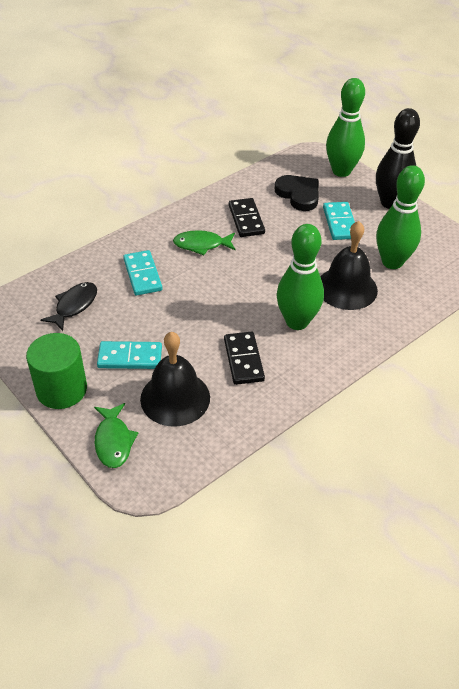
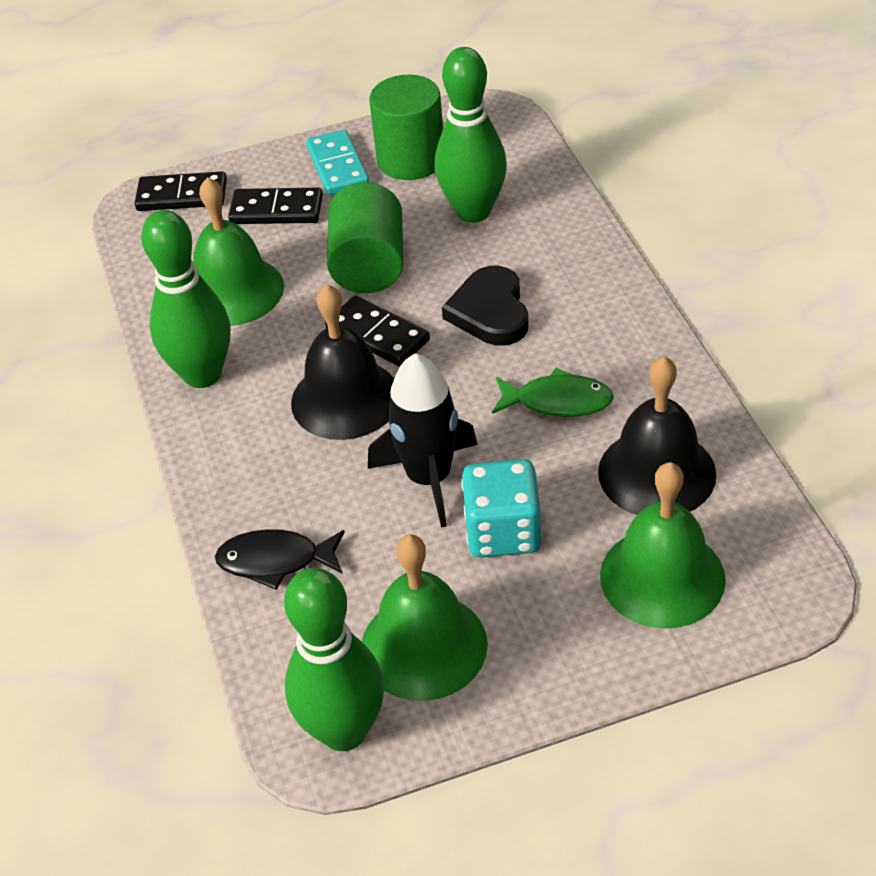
black bowling pin: [376,108,420,209] = 1 -> none = 0
black domino: [224,332,265,385] [229,198,265,237] = 2 -> [135,171,227,211] [228,188,323,224] [325,296,430,367] = 3
black rocket: none = 0 -> [368,353,478,527] = 1
green bell: none = 0 -> [193,177,284,326] [362,534,488,701] [600,462,726,629] = 3
green cylinder: [26,333,87,409] = 1 -> [327,182,403,293] [369,75,443,180] = 2
green fish: [94,403,138,468] [173,230,235,255] = 2 -> [492,368,614,417] = 1
turquoise dice: none = 0 -> [461,459,542,558] = 1
turquoise domino: [97,341,162,369] [123,250,162,296] [323,202,355,240] = 3 -> [306,130,369,195] = 1

